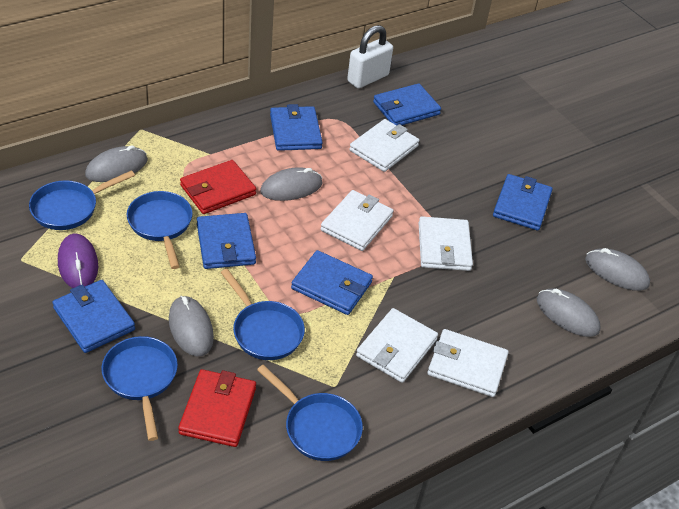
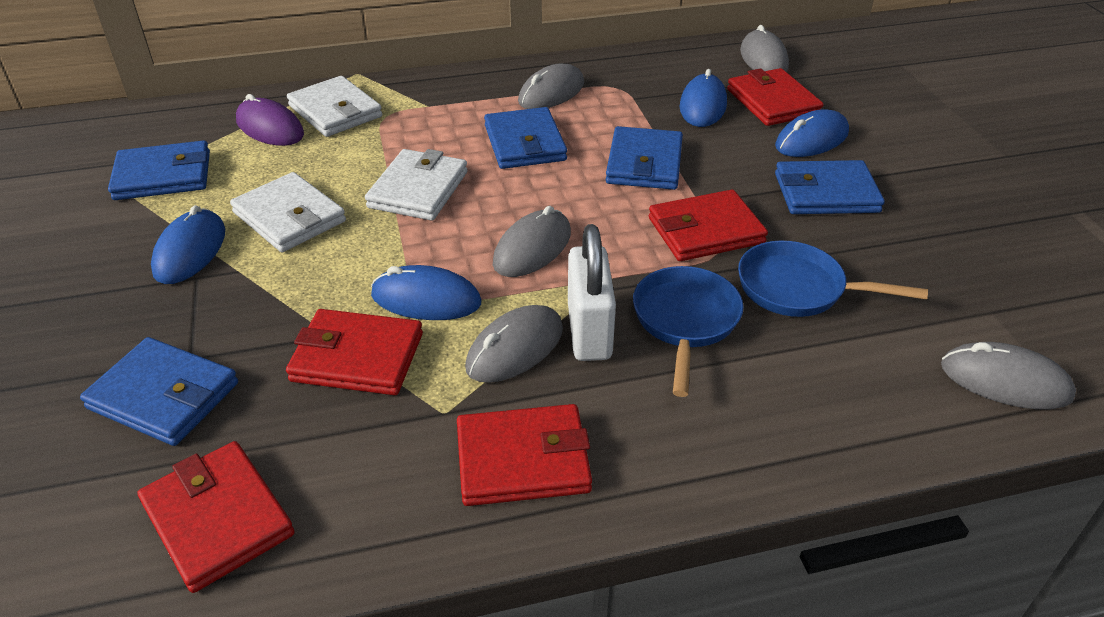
blue mouse: none = 0 -> [151,205,225,284] [371,265,481,320] [680,69,727,127] [775,109,849,157] = 4
blue pan: [29,170,135,230] [101,336,178,441] [127,191,193,269] [221,269,305,360] [257,365,363,461] = 5 -> [633,266,744,397] [738,241,928,317] = 2
blue wallet: [52,280,135,353] [197,213,256,269] [270,104,323,151] [291,250,373,315] [373,83,441,125] [493,174,553,230] = 6 -> [80,337,238,446] [108,140,210,200] [484,107,567,169] [606,126,683,190] [775,160,885,214] = 5
red wallet: [178,369,256,447] [180,160,256,214] = 2 -> [137,441,295,593] [286,309,423,395] [457,404,592,506] [649,190,768,261] [727,68,824,126] = 5
white wallet: [321,190,394,251] [350,119,419,172] [356,308,438,383] [419,216,473,271] [428,329,509,397] = 5 -> [230,172,346,252] [287,76,382,137] [365,149,467,221] = 3

